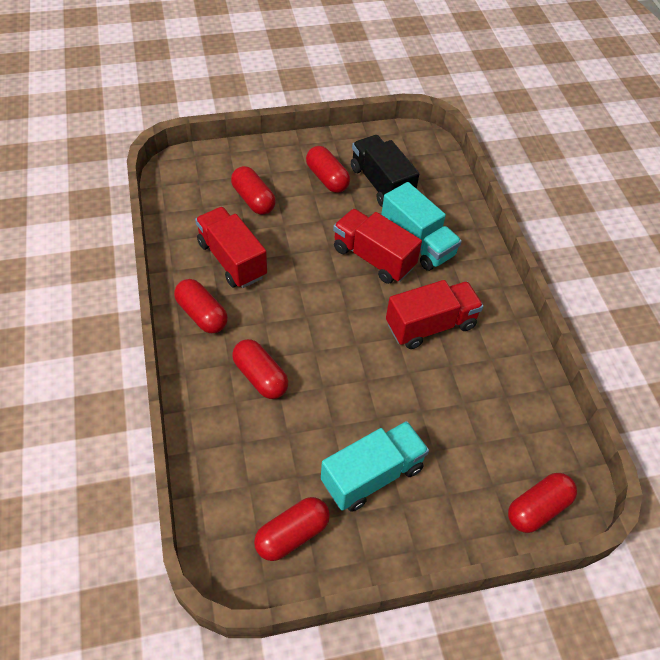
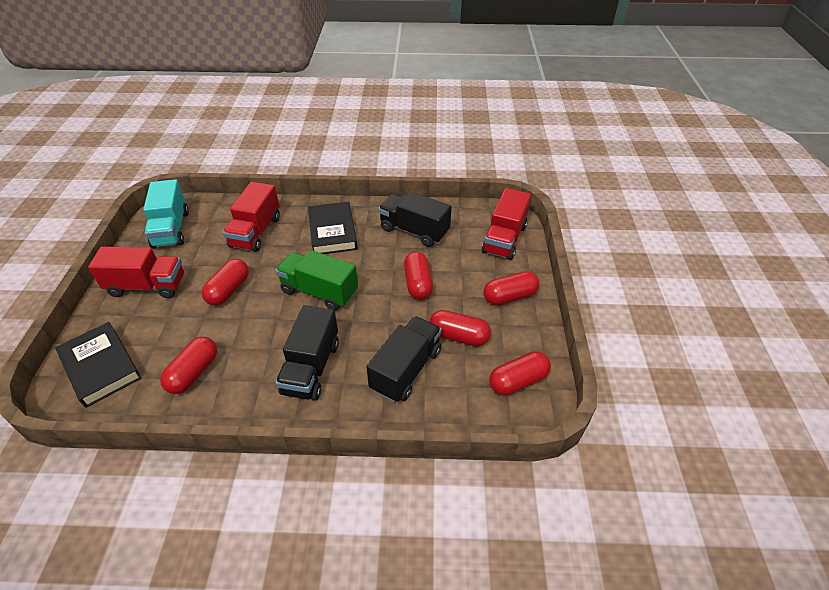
black book: none = 0 -> [55,322,141,408] [308,202,357,254] = 2
black truck: [351,135,419,207] = 1 -> [275,305,339,401] [367,316,442,402] [378,192,452,247] = 3
green truck: none = 0 -> [276,250,358,311] = 1
turquoise truck: [321,421,429,512] [381,182,462,271] = 2 -> [143,179,189,249] = 1

